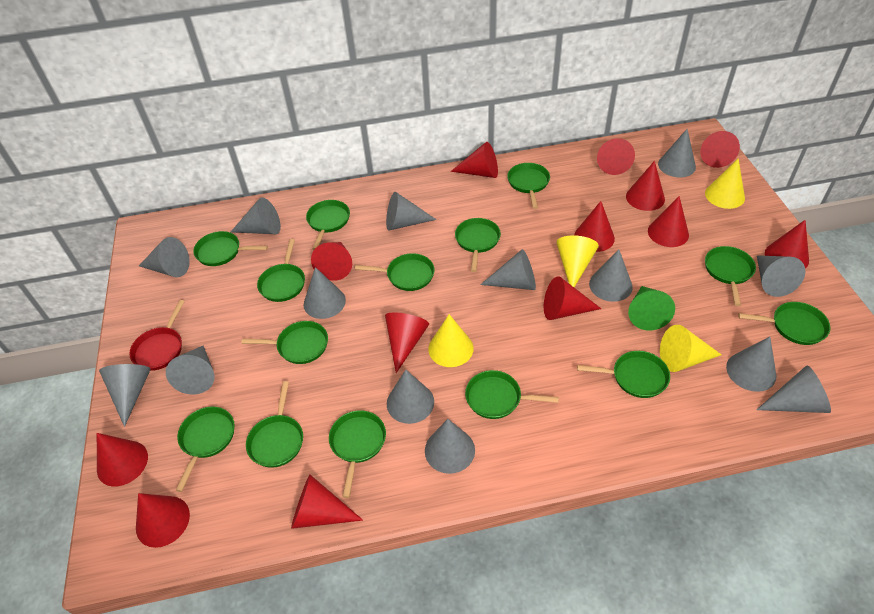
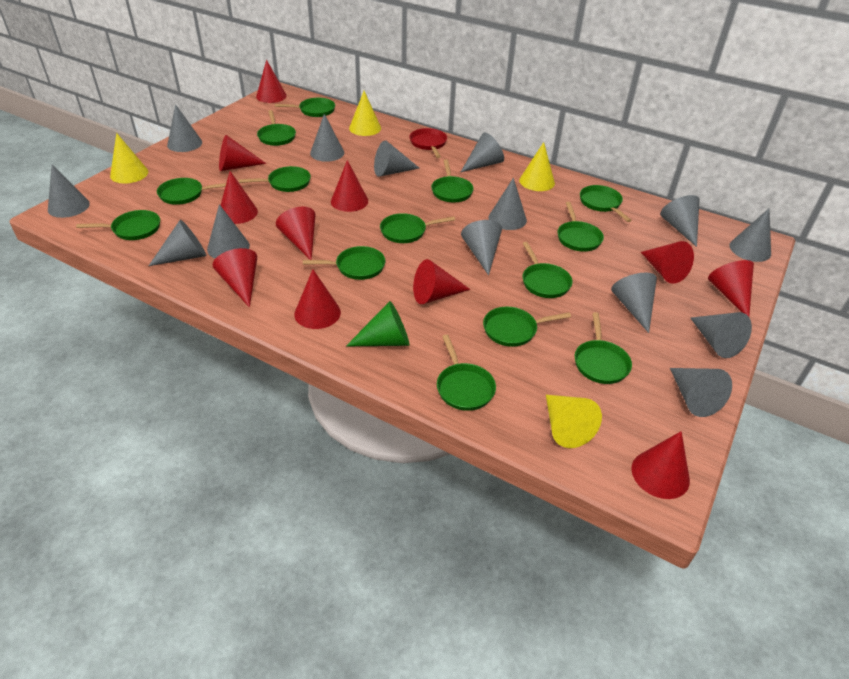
red cone: [97,433,148,487] [136,493,190,548] [291,474,363,529] [311,242,352,281] [385,313,429,373] [451,142,498,178] [544,276,601,320] [574,201,615,252] [597,138,635,175] [626,161,665,211] [648,196,689,247] [700,131,740,168] [765,220,809,269] = 13 -> [213,248,257,308] [219,135,266,171] [220,171,258,224] [256,60,287,103] [276,207,316,260] [294,269,341,329] [331,160,368,212] [413,259,470,304] [631,431,690,499] [641,241,694,284] [708,260,754,317] = 11

